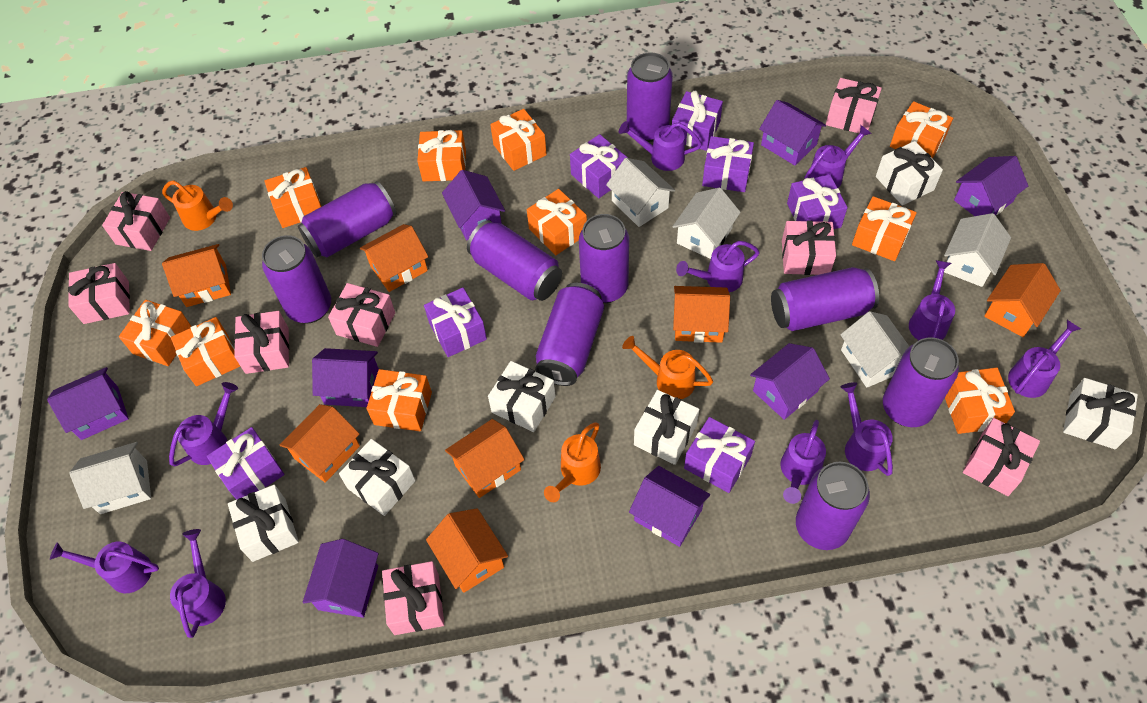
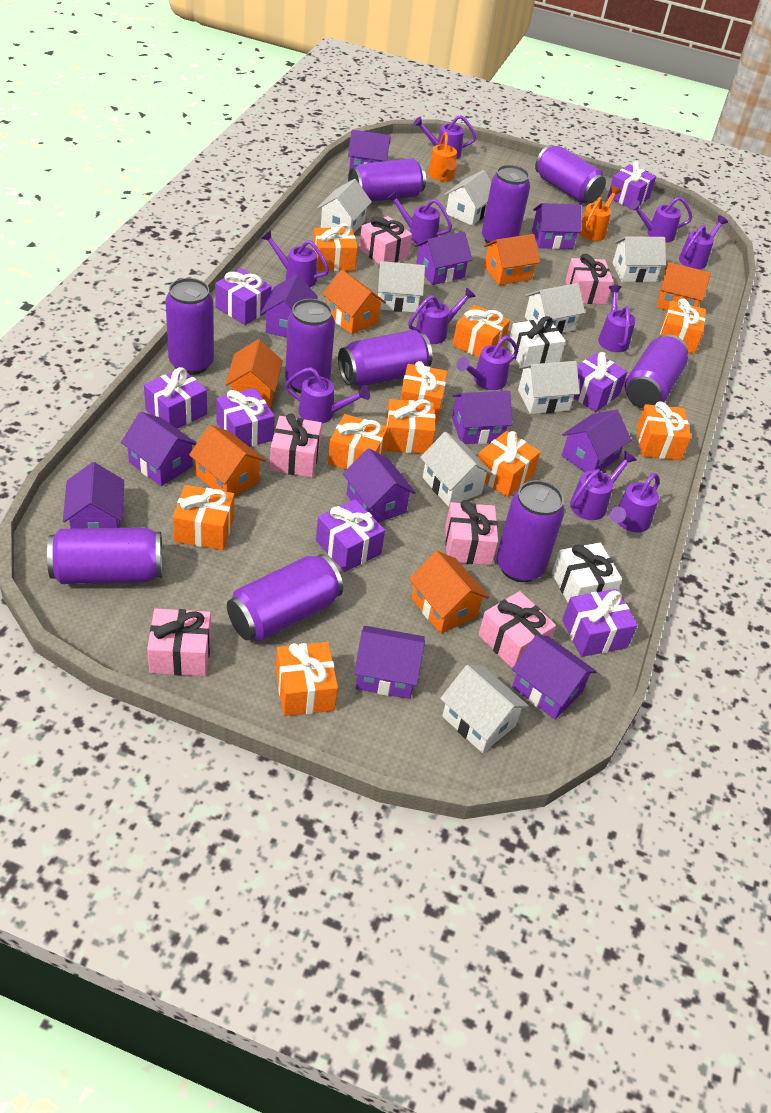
orange house: [162,244,231,307] [280,404,360,483] [360,224,428,292] [426,508,508,593] [445,419,525,498] [673,286,730,343] [984,263,1061,337] = 7 -> [189,425,266,496] [225,339,283,408] [323,270,386,335] [409,551,489,634] [484,234,540,285] [657,262,711,310] = 6
orange watering can: [162,180,233,231] [544,422,601,502] [622,336,713,399] = 3 -> [428,132,457,181] [579,186,621,241] = 2
pink gift: [68,263,130,324] [102,191,170,251] [234,311,289,374] [328,283,395,347] [382,561,444,635] [782,220,836,275] [826,78,882,133] [963,418,1040,496] = 8 -> [147,608,211,676] [270,413,322,478] [359,216,412,264] [445,500,498,565] [478,591,556,668] [565,254,613,304] = 6
purple can: [262,235,331,323] [298,181,396,257] [467,220,562,301] [535,283,604,386] [579,214,629,303] [627,52,673,142] [771,267,879,331] [796,462,870,550] [883,337,959,427] = 9 -> [47,527,162,584] [165,278,214,375] [227,554,343,641] [285,299,335,394] [338,330,433,386] [348,158,426,202] [482,165,530,244] [496,480,565,582] [535,145,606,204] [625,334,688,408] = 10
purple house: [47,367,129,440] [302,539,379,618] [312,348,379,407] [442,170,505,240] [629,466,710,547] [750,343,830,420] [759,100,826,166] [954,156,1028,216] = 8 -> [63,462,124,529] [121,412,197,486] [261,274,318,337] [343,448,416,523] [348,130,390,171] [354,626,425,699] [415,231,473,285] [452,391,513,444] [512,635,597,719] [532,203,581,249] [562,410,631,472] = 11
purple watering can: [50,542,159,593] [169,382,238,467] [170,529,226,638] [619,121,702,171] [676,241,760,292] [781,420,826,504] [805,125,872,188] [841,382,893,476] [909,260,955,340] [1008,320,1081,398] = 10 -> [261,230,329,287] [285,367,370,423] [387,191,452,244] [408,287,476,344] [413,115,476,159] [456,336,518,390] [570,451,636,520] [598,285,635,352] [610,473,660,532] [629,197,692,243] [679,215,728,269] = 11
white gift: [228,485,299,562] [339,439,416,516] [488,361,556,432] [634,390,699,465] [876,141,943,205] [1063,378,1138,449] = 6 -> [508,316,566,369] [552,543,622,602] = 2
white house: [69,442,151,514] [606,158,675,227] [672,187,741,259] [840,311,910,388] [944,213,1011,287] = 5 -> [317,179,372,233] [378,261,425,313] [420,432,493,507] [440,665,529,753] [444,170,491,226] [518,361,580,414] [525,283,585,334] [612,236,666,282] = 8

